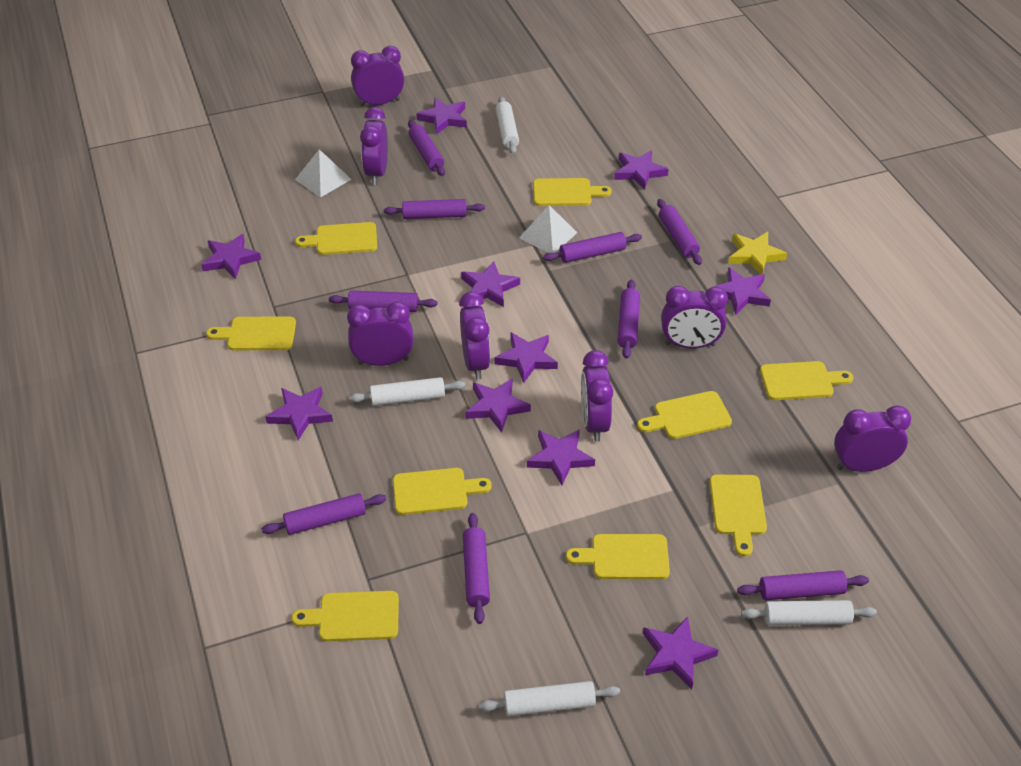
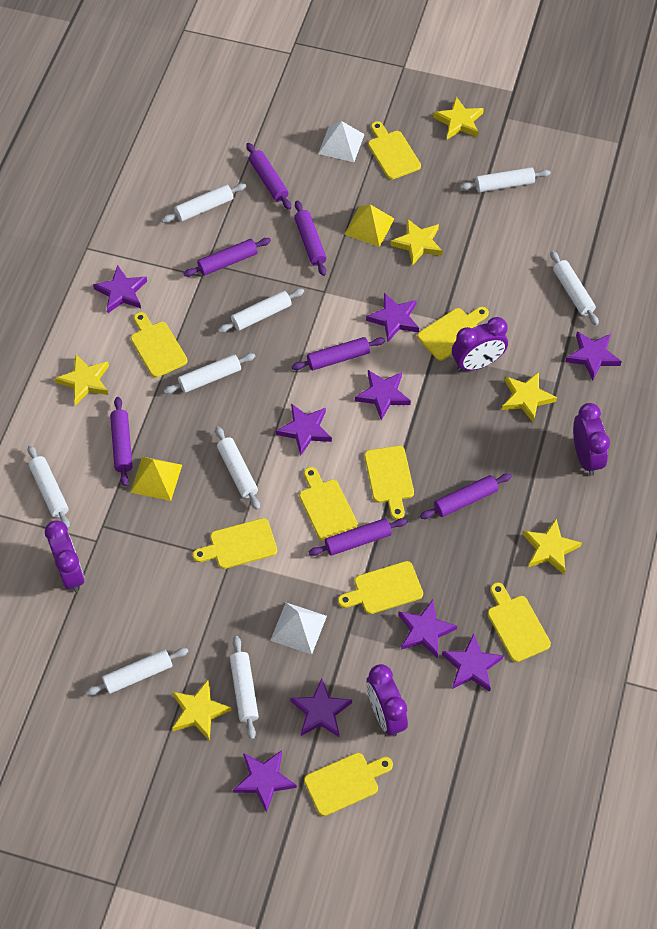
purple clock: [347,301,414,366] [351,46,404,107] [360,107,388,185] [459,292,490,380] [581,350,613,442] [661,286,728,349] [834,405,911,472] = 7 -> [45,521,84,592] [366,664,408,736] [452,317,508,371] [573,403,610,476] = 4
purple rolling pin: [261,493,387,535] [329,290,437,312] [384,199,485,219] [408,120,445,176] [463,513,490,624] [543,232,642,263] [618,280,640,359] [657,199,702,265] [737,570,869,600] = 9 -> [110,397,132,486] [184,238,271,277] [246,143,291,210] [291,337,385,370] [294,200,326,276] [309,518,408,556] [420,473,512,519] = 7
purple star: [201,234,261,279] [265,387,333,440] [416,98,467,135] [461,261,520,307] [465,378,531,433] [494,332,558,383] [527,429,595,485] [614,150,669,190] [643,616,718,689] [713,267,771,315] = 10 -> [93,265,147,313] [233,750,297,813] [276,404,332,456] [290,679,352,737] [355,370,411,420] [366,293,419,342] [398,600,457,659] [442,633,503,692] [565,331,622,381] = 9
white rolling pin: [349,377,465,406] [479,681,620,716] [496,96,519,154] [741,600,877,625] = 4 -> [28,445,70,529] [86,648,189,696] [161,183,246,223] [163,353,255,394] [215,426,260,510] [218,289,304,333] [230,636,259,740] [460,167,550,192] [550,251,599,326] = 9
yellow pyramid: none = 0 -> [130,457,182,501] [344,204,395,247] = 2
yellow star: [728,232,787,275] = 1 -> [55,355,109,405] [172,680,232,741] [390,219,443,266] [433,97,484,139] [502,372,557,423] [523,519,582,574] = 6

